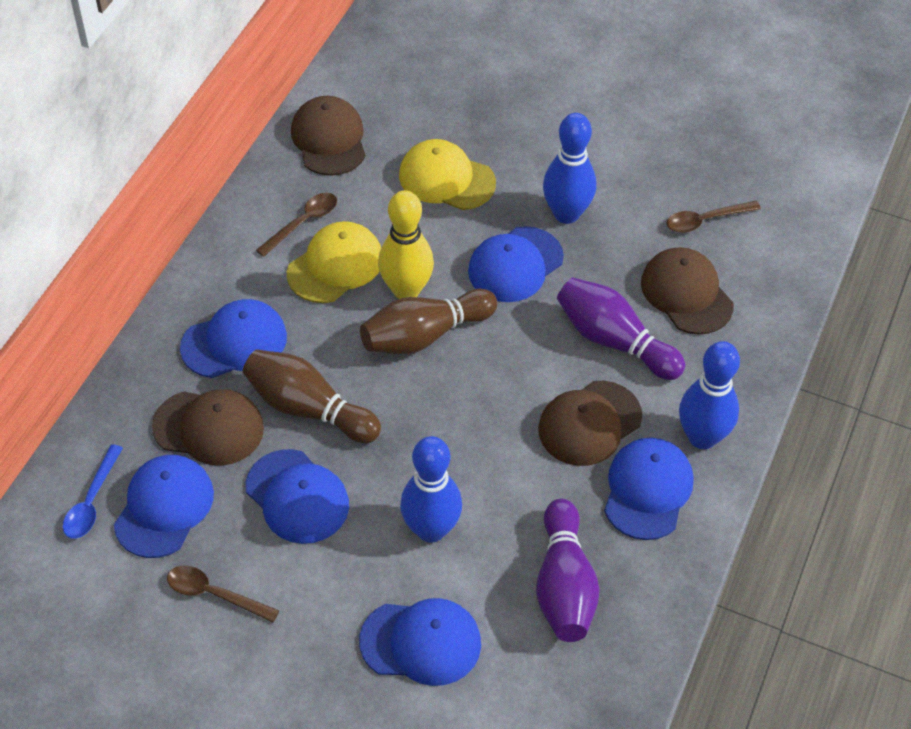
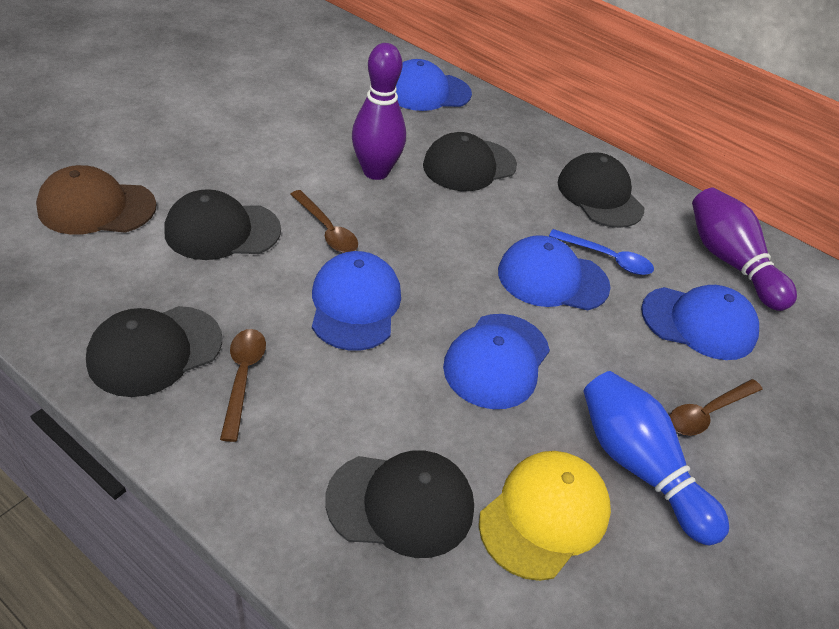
black cap: none = 0 -> [86,306,222,397] [164,189,281,260] [325,450,474,558] [423,132,517,191] [557,153,644,228] = 5
blue bowling pin: [400,436,462,543] [543,113,596,224] [679,341,740,449] = 3 -> [583,371,729,545] = 1
blue cap: [114,455,214,558] [180,299,287,378] [246,449,349,544] [359,598,481,686] [468,226,564,302] [604,438,693,540] = 6 -> [312,251,401,351] [396,59,472,111] [443,314,550,409] [498,235,610,310] [641,285,759,360] = 5
brown bowling pin: [243,349,381,443] [360,288,497,355] = 2 -> none = 0
brown cap: [152,389,264,466] [291,96,366,176] [538,381,642,466] [641,247,734,334] = 4 -> [36,165,157,235] = 1
yellow bowling pin: [378,190,434,299] = 1 -> none = 0
yellow cap: [287,221,381,303] [399,139,496,210] = 2 -> [479,451,611,581] = 1

